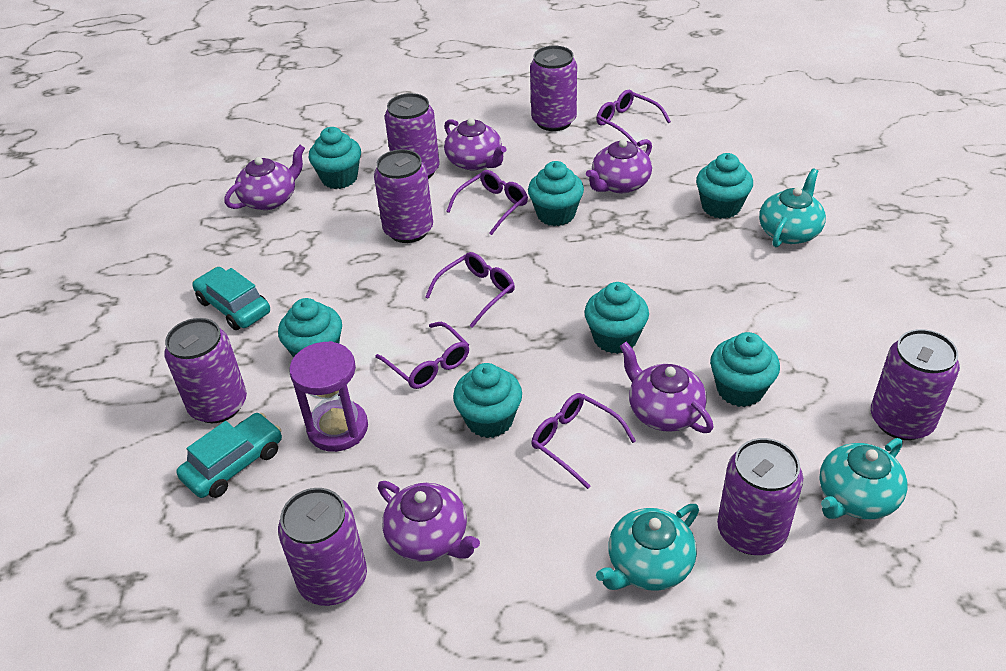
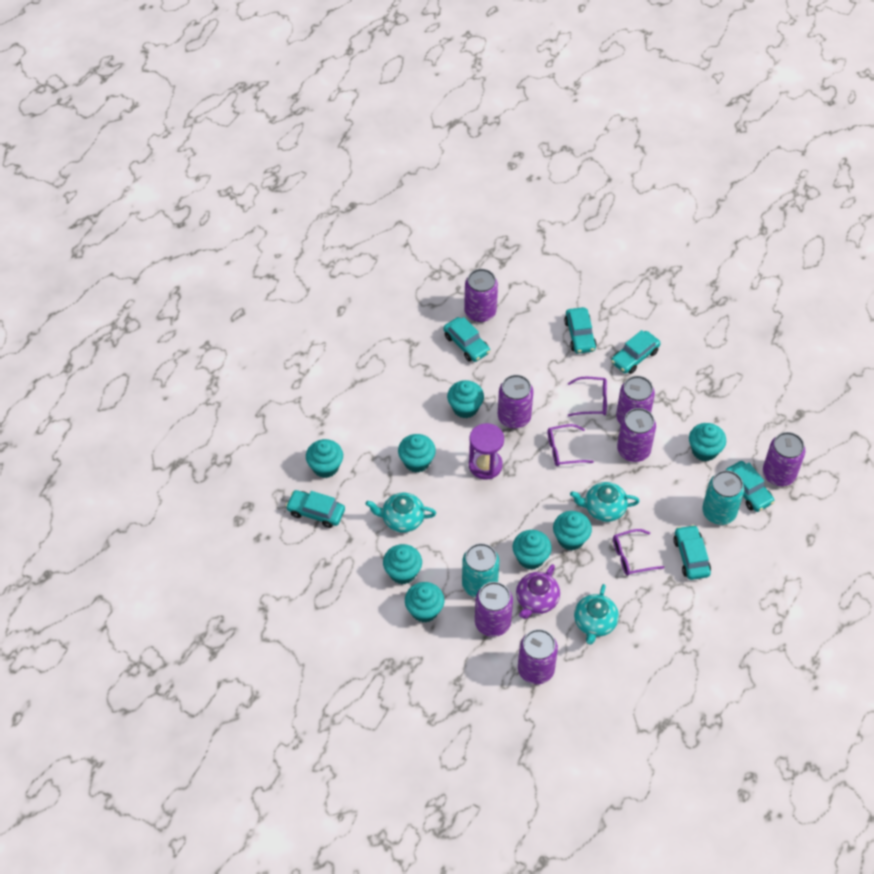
purple glasses: [375,322,469,389] [425,252,515,328] [446,170,528,235] [532,393,636,489] [596,90,671,146] = 5 -> [548,424,594,466] [568,377,607,416] [613,529,664,575] = 3
purple teapot: [224,145,305,210] [378,481,480,562] [444,118,506,170] [586,139,652,193] [620,342,713,433] = 5 -> [516,564,560,619] = 1
turquoise can: none = 0 -> [462,543,499,598] [702,470,744,525] = 2
turquoise car: [176,413,282,498] [192,267,270,330] = 2 -> [286,490,345,528] [443,317,490,362] [564,307,597,354] [611,330,660,374] [673,525,711,580] [726,461,774,512] = 6
turquoise cupcake: [278,298,342,358] [309,127,361,189] [453,363,522,438] [528,161,584,226] [584,282,649,354] [696,153,753,219] [710,332,780,407] = 7 -> [306,439,343,478] [383,544,422,584] [398,434,436,473] [405,582,444,623] [447,380,484,418] [513,530,552,570] [553,511,592,551] [689,423,726,461] = 8

